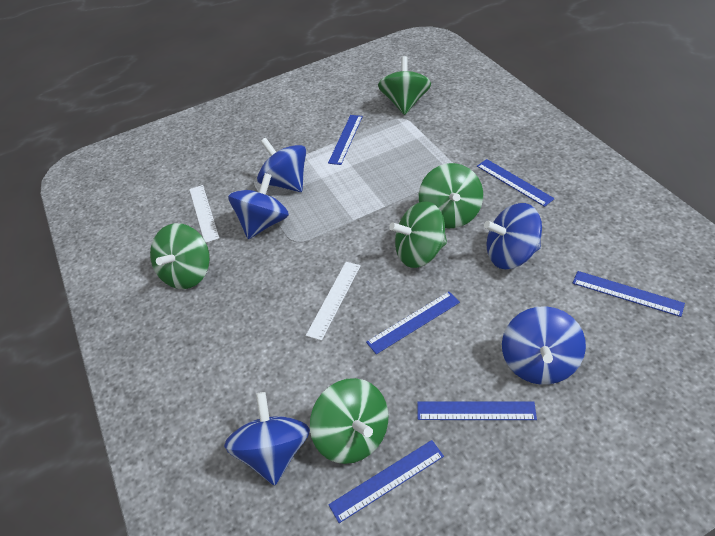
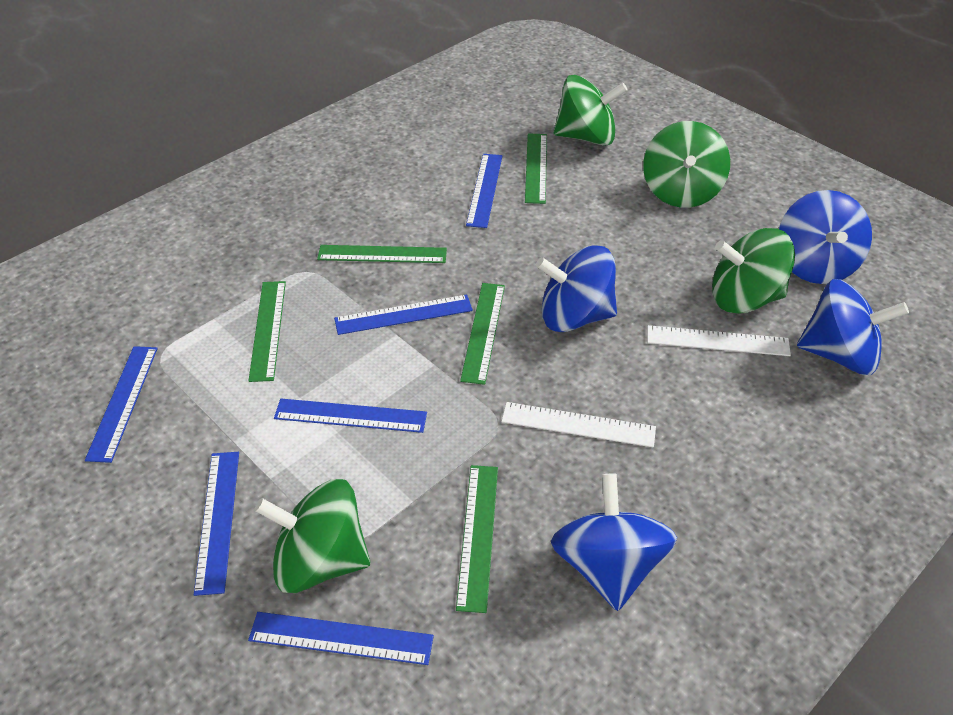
blue spinning top: [224,392,310,486] [228,173,289,239] [257,138,306,192] [484,203,542,269] [502,306,586,385] = 5 -> [536,245,617,332] [551,474,677,611] [779,190,872,284] [797,279,909,375] = 4
green ruler: none = 0 -> [248,281,286,382] [317,245,447,263] [456,465,498,613] [460,283,505,385] [525,133,547,204] = 5
green spinning top: [150,223,210,289] [310,378,388,464] [378,56,431,115] [389,201,447,268] [419,163,483,228] = 5 -> [254,479,370,593] [554,75,628,146] [643,121,730,208] [712,228,795,314] = 4

